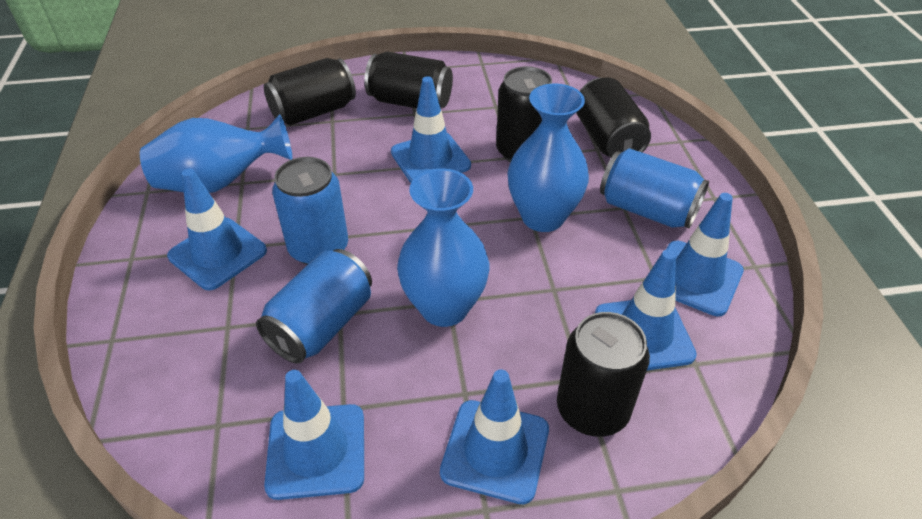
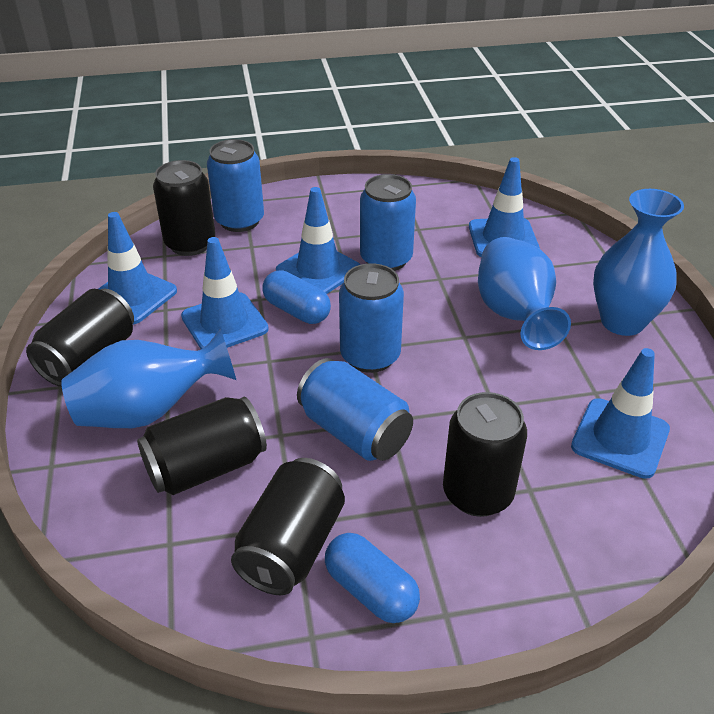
blue can: [256,249,372,364] [272,157,348,265] [600,148,709,229] = 3 -> [207,139,264,232] [297,358,413,461] [339,263,404,373] [360,174,416,271] = 4
blue capsule: none = 0 -> [263,270,331,324] [325,533,420,623] = 2
blue traffic cone: [167,168,267,290] [264,370,364,500] [391,76,471,183] [440,369,549,504] [595,249,697,370] [666,193,744,316] = 6 -> [98,212,177,324] [181,237,269,349] [276,187,360,294] [469,157,540,257] [571,348,670,479] = 5

